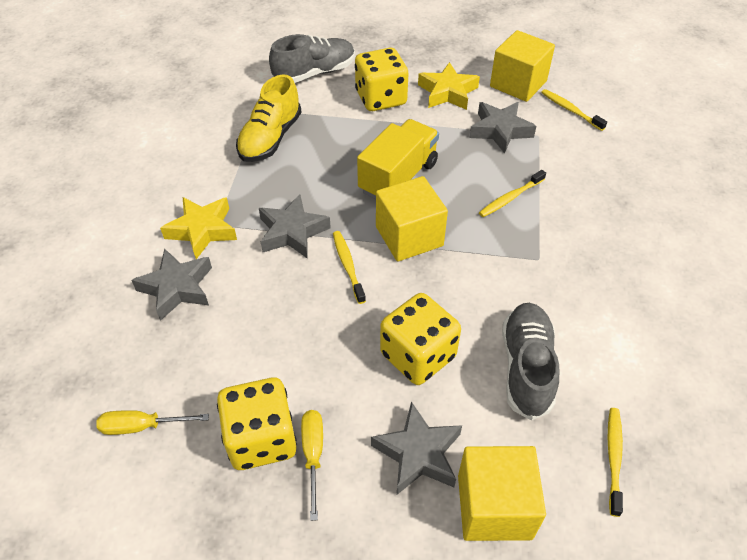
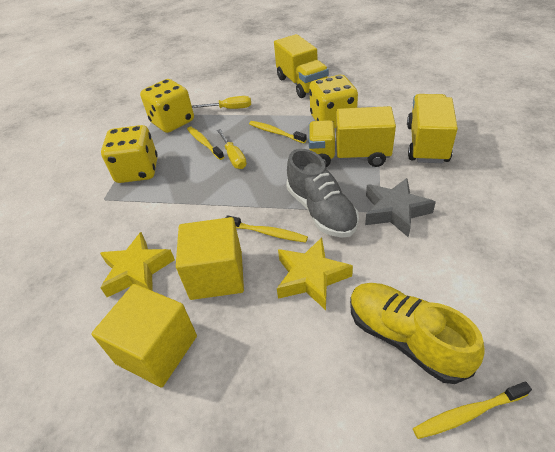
grey shoe: [269,34,355,83] [502,303,559,420] = 2 -> [286,149,359,238] = 1
grey star: [131,249,212,321] [259,194,331,258] [371,402,462,495] [470,102,537,154] = 4 -> [365,178,436,237] = 1
yellow cube: [376,176,448,261] [458,446,546,541] [490,30,555,102] = 3 -> [91,284,197,387] [176,217,244,300] = 2
yellow truck: [357,119,439,199] = 1 -> [274,34,329,98] [309,106,396,167] [407,94,458,163] = 3

